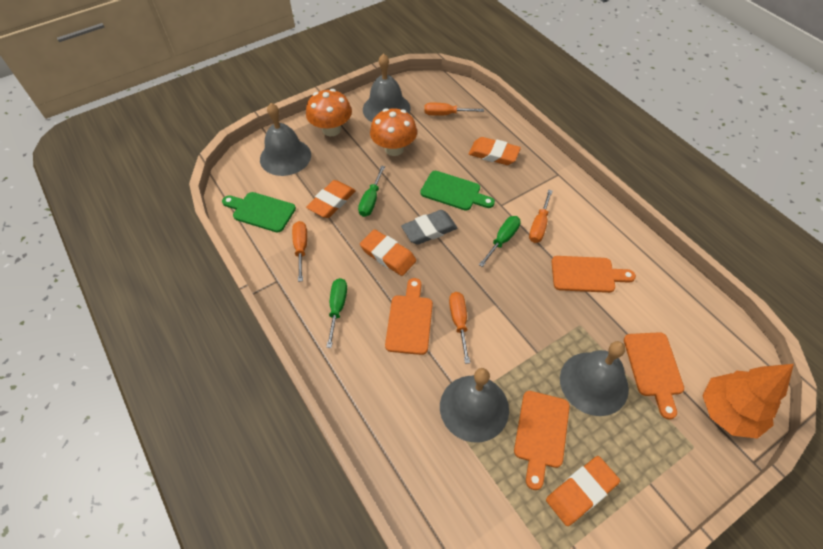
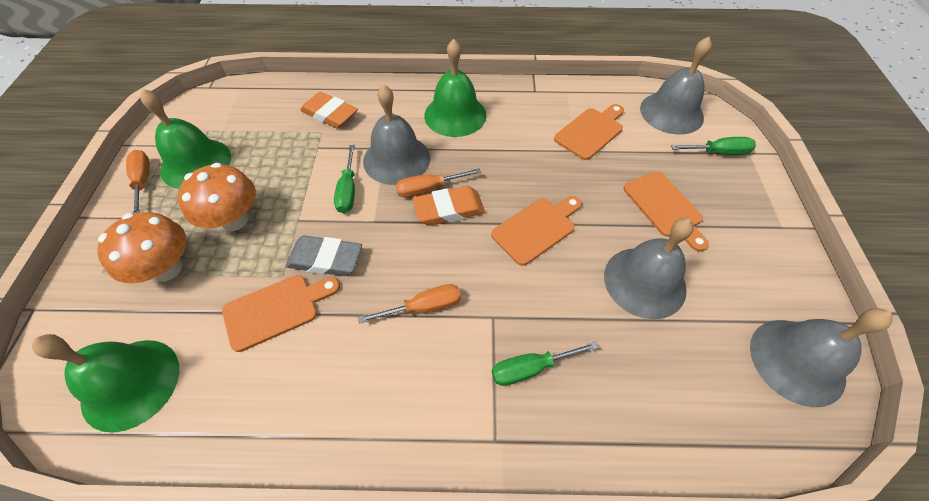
green bell: none = 0 -> [32,334,179,433] [140,89,231,189] [424,39,487,137] = 3
green cutting board: [222,192,296,233] [420,171,495,210] = 2 -> none = 0
orange eraser: [306,180,356,218] [360,229,416,276] [469,137,521,165] [546,456,620,526] = 4 -> [300,92,358,128] [412,186,485,226] = 2
orange screwdriver: [292,221,307,282] [424,103,484,116] [449,292,470,364] [529,190,553,243] = 4 -> [126,150,150,214] [358,284,461,324] [396,168,481,198] = 3
orange tree: [702,364,794,439] = 1 -> none = 0

